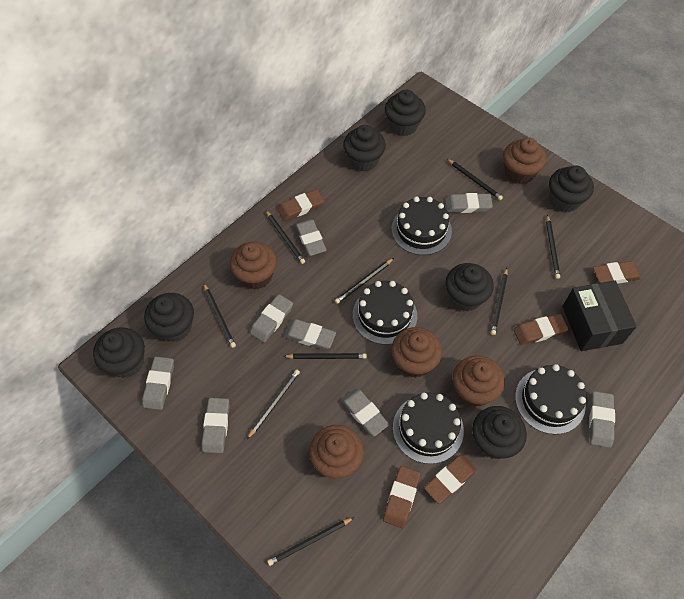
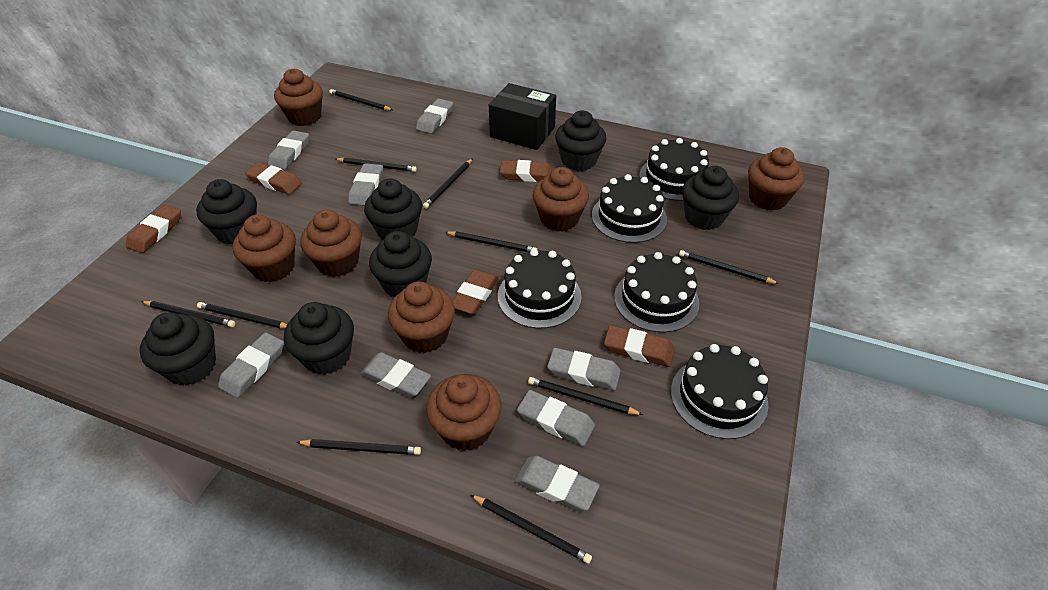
black cake: [353,281,417,345] [391,196,452,255] [393,392,464,464] [515,364,587,434] = 4 -> [498,249,581,329] [592,174,667,243] [614,252,700,333] [639,138,709,201] [671,344,768,439] = 5
black pencil: [204,284,236,348] [247,369,300,439] [266,211,305,264] [267,517,354,566] [283,353,367,359] [335,258,394,304] [447,159,503,200] [491,268,508,335] [546,215,560,279] = 9 -> [141,301,235,327] [197,302,287,329] [297,439,421,455] [329,89,392,111] [335,158,417,172] [423,158,473,209] [445,231,537,252] [471,495,592,564] [528,377,643,415] [679,250,779,284] = 10
brown cupcake: [230,242,277,289] [309,425,364,479] [391,327,442,378] [453,355,505,407] [503,137,546,184] = 5 -> [233,214,296,282] [274,69,323,126] [300,210,362,277] [388,281,455,353] [426,374,502,451] [533,167,589,232] [748,147,804,211] = 7

